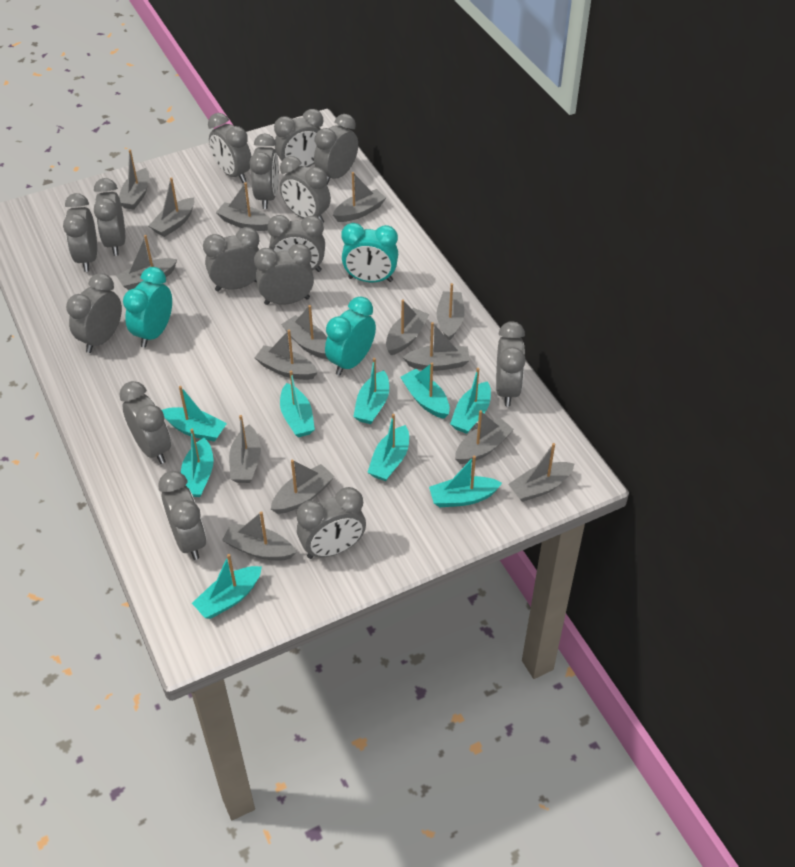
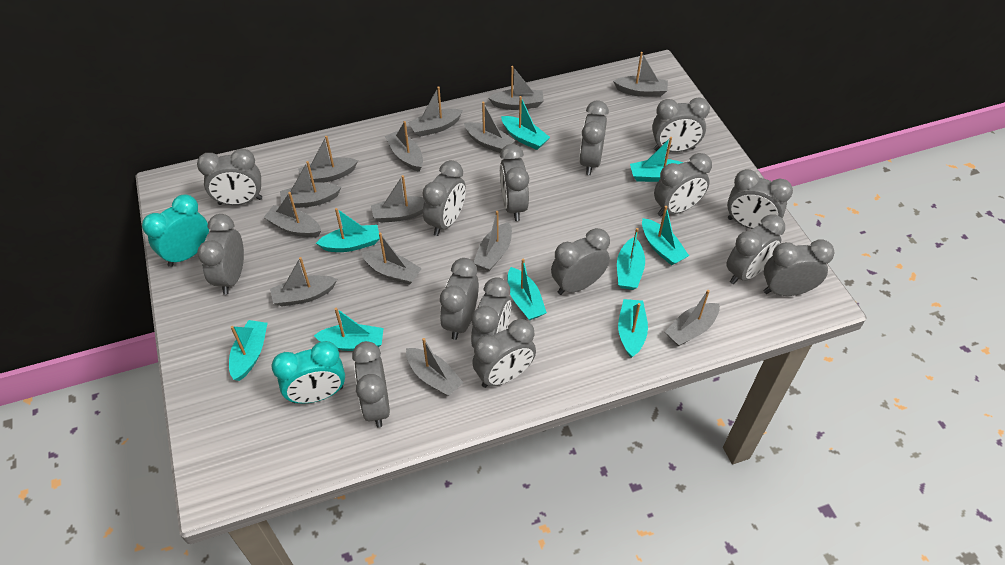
grey boat: [116,235,177,290] [119,149,149,210] [149,177,194,237] [216,182,270,231] [222,511,296,560] [229,415,261,483] [255,330,318,380] [271,459,334,514] [281,305,328,359] [333,172,386,222] [386,300,430,355] [403,322,470,371] [437,283,465,341] [455,410,514,464] [508,443,574,502] = 15 -> [264,192,321,238] [270,257,337,306] [280,161,342,208] [298,136,358,183] [361,232,422,285] [371,175,425,223] [385,121,423,172] [406,338,464,396] [408,86,463,137] [464,102,516,153] [473,211,512,271] [488,66,544,110] [613,52,668,97] [665,290,719,346] = 14
turquoise clock: [123,267,172,348] [325,297,376,376] [341,223,398,282] = 3 -> [142,195,209,267] [272,341,345,404] = 2

